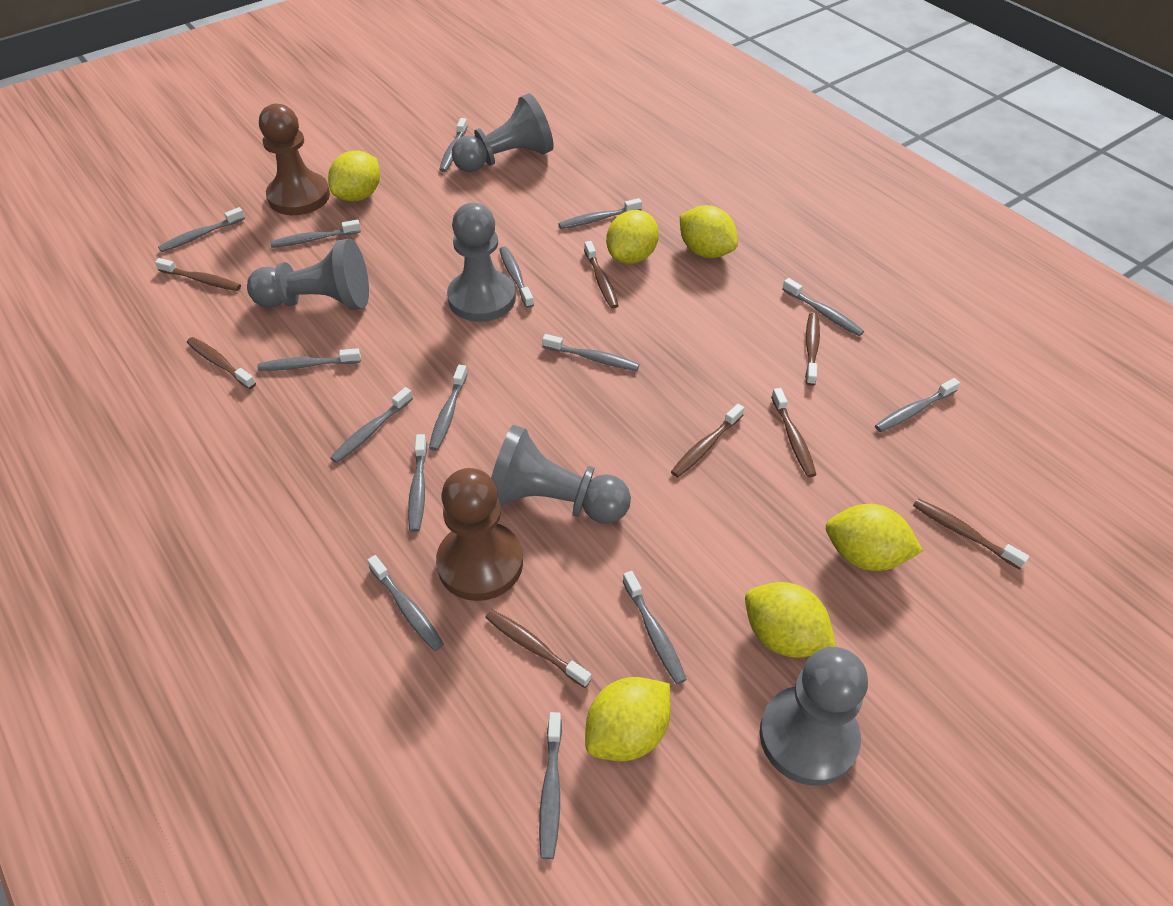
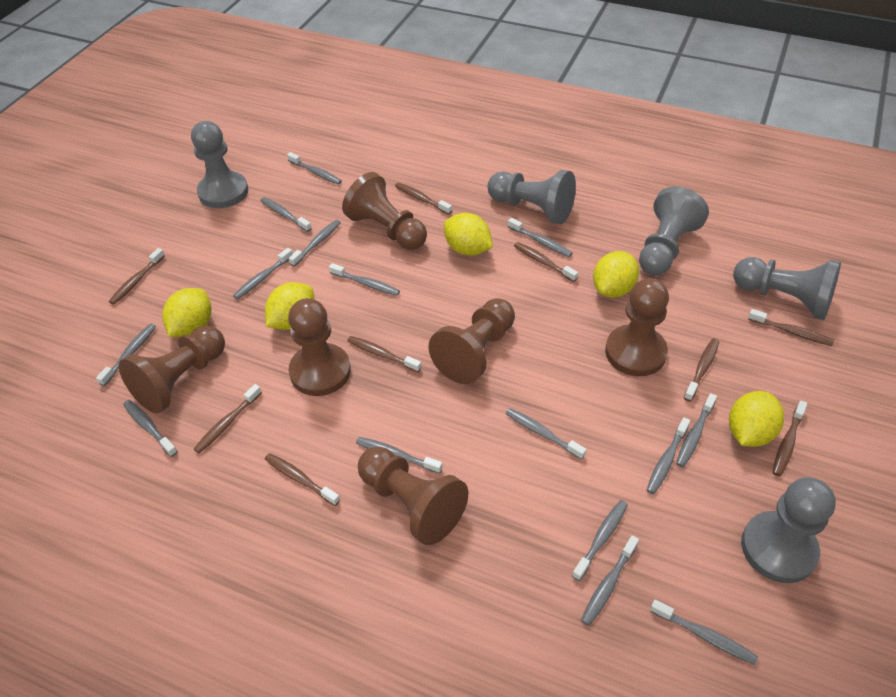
brown pawn: [259,104,330,215] [436,468,523,601] = 2 -> [119,325,225,413] [288,298,351,396] [342,172,427,250] [358,446,468,545] [428,298,515,384] [605,278,669,376] = 6
brown toothbrush: [155,258,241,291] [187,337,256,389] [485,610,591,688] [584,241,619,309] [671,404,744,477] [771,388,817,477] [805,313,820,386] [913,499,1029,569] = 8 -> [109,248,165,305] [194,384,262,453] [265,453,340,506] [347,336,421,372] [395,182,452,215] [514,242,578,282] [684,338,719,401] [748,309,834,346] [772,401,807,477] = 9
yellow lemon: [328,150,380,202] [585,677,671,761] [606,210,659,264] [680,205,738,258] [745,582,836,658] [826,504,923,571] = 6 -> [162,288,211,337] [265,282,315,330] [444,213,493,256] [593,251,639,298] [729,391,784,447] = 5

